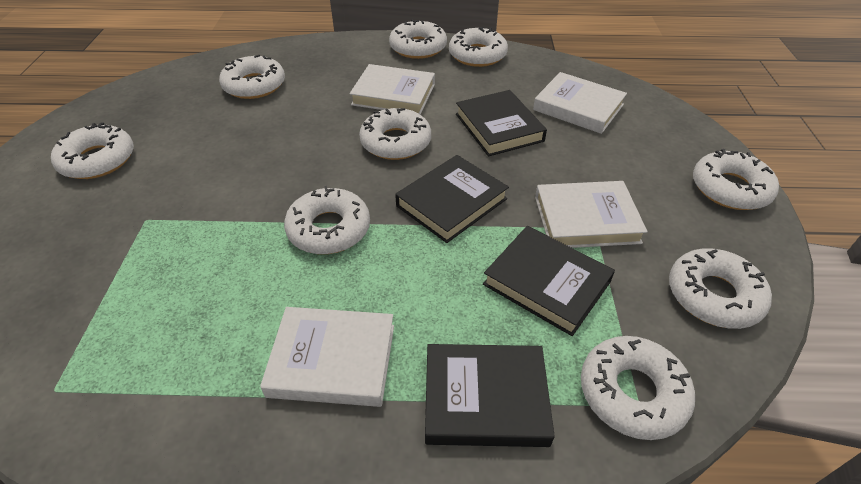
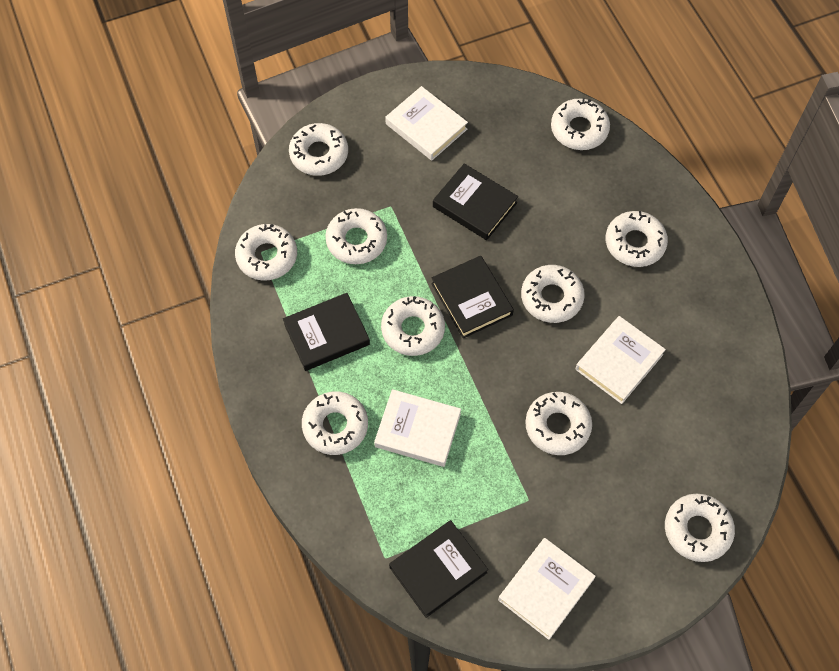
white donut: [51,122,134,179] [219,55,285,99] [284,186,370,254] [359,108,431,160] [389,19,447,59] [449,27,508,67] [581,336,695,440] [669,248,772,329] [693,149,779,210] = 9 -> [235,224,297,281] [289,123,348,176] [302,391,368,455] [325,208,387,264] [381,296,445,356] [521,265,585,323] [525,392,592,455] [551,98,610,150] [606,211,668,267] [665,494,735,562] = 10

